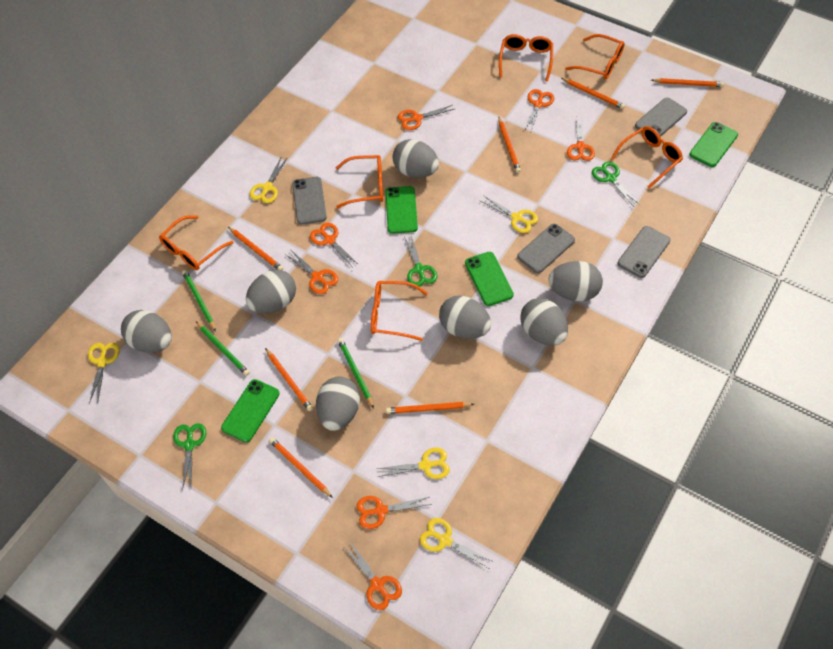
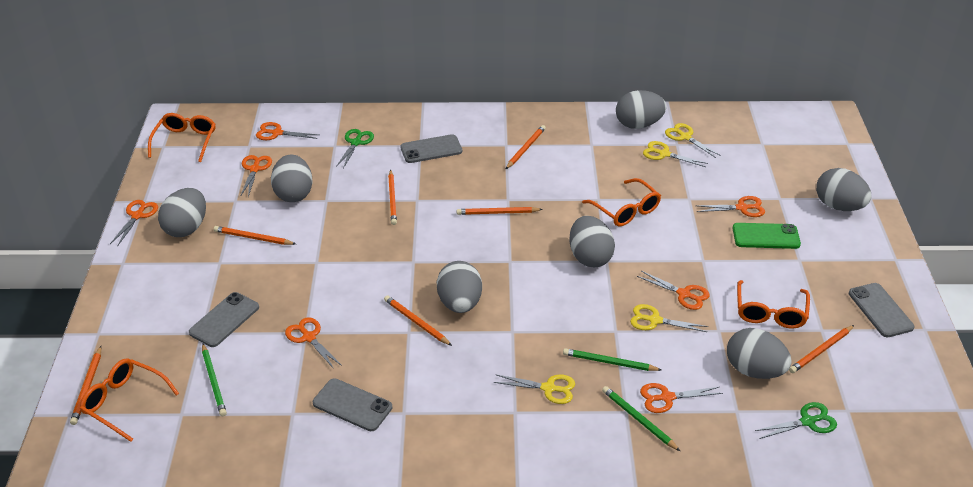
green phone: [221,379,280,442] [385,186,418,234] [465,252,514,306] [689,122,738,167] = 4 -> [733,223,801,249] = 1
green scissors: [173,423,206,491] [404,236,437,287] [592,161,640,207] = 3 -> [336,129,374,169] [755,402,837,439] = 2
orange glasses: [159,215,233,270] [335,155,383,208] [371,281,428,341] [499,34,553,82] [565,34,625,80] [611,126,683,189] = 6 -> [80,359,179,442] [148,113,215,162] [582,178,661,226] [737,280,810,329] = 4
yellow scissors: [88,343,120,403] [250,156,288,203] [377,448,450,479] [420,518,494,568] [480,195,538,233] = 5 -> [494,374,575,404] [630,304,708,332] [643,141,708,167] [665,123,721,158] = 4

